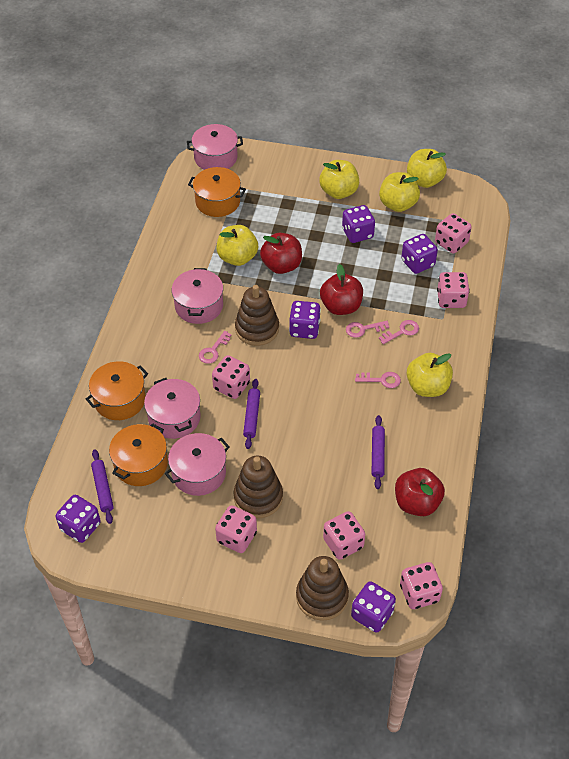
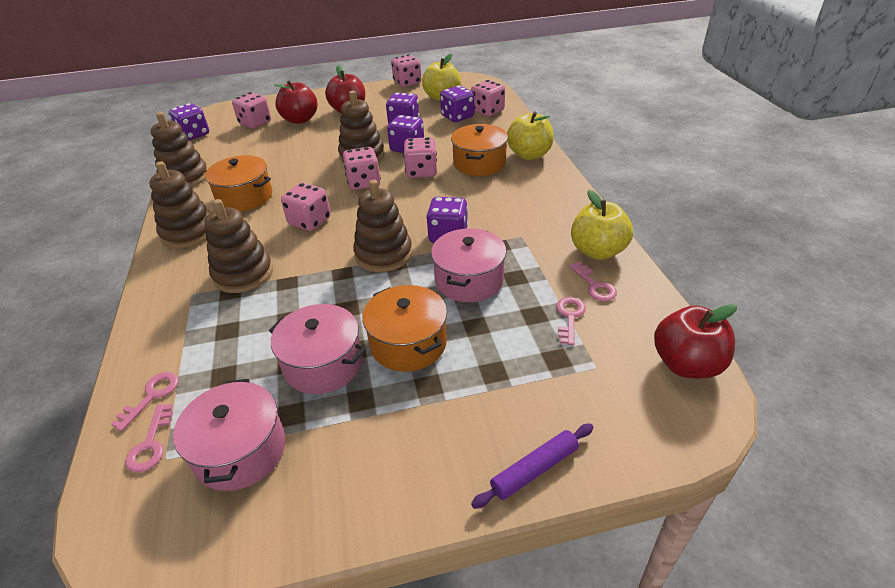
brown stacking toy: [234,456,283,518] [235,285,279,346] [296,556,349,621] = 3 -> [149,161,210,248] [151,112,208,187] [205,199,273,293] [338,91,385,163] [353,180,412,272] = 5
pink pot: [144,378,201,439] [165,433,230,496] [172,268,223,324] [187,124,243,170] = 4 -> [173,379,285,491] [269,304,366,394] [431,228,507,302] = 3
purple rolling pin: [91,449,114,524] [243,379,260,449] [371,415,385,489] = 3 -> [471,424,594,509] = 1
yellow apple: [216,225,258,266] [319,160,359,199] [379,172,420,212] [406,353,453,397] [407,149,447,188] = 5 -> [422,53,461,101] [507,112,554,160] [571,190,633,260] = 3

